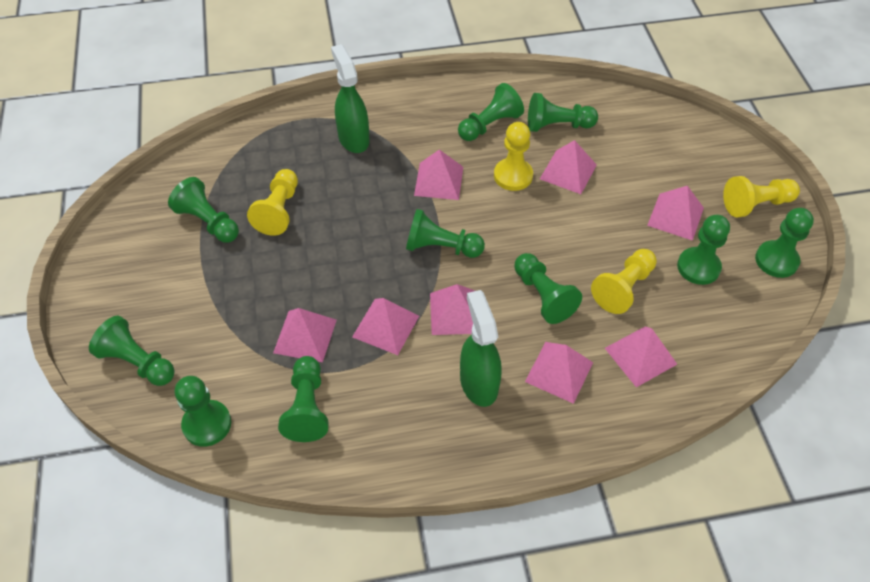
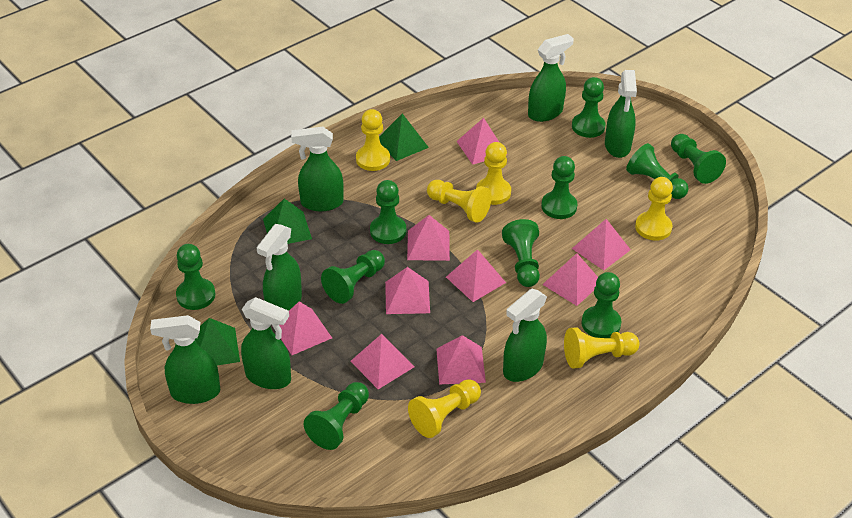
green pyramid: none = 0 -> [195,318,240,366] [263,199,312,244] [379,114,429,161] = 3
green spray bottle: [331,44,370,153] [460,290,502,407] = 2 -> [150,315,221,404] [241,297,291,389] [256,224,302,311] [291,127,344,211] [503,289,547,382] [528,34,574,122] [605,70,637,158] = 7
pink pyramid: [273,308,337,362] [352,298,419,355] [414,149,463,200] [430,284,475,335] [525,342,593,404] [540,140,597,194] [605,326,677,387] [647,186,704,241] = 8 -> [279,302,332,355] [351,334,414,389] [385,267,430,314] [407,215,450,261] [436,335,486,384] [446,249,506,302] [457,118,499,165] [542,253,598,306] [572,219,631,270] = 9
yellow pawn: [247,169,298,236] [494,122,533,191] [591,249,657,314] [723,176,800,217] = 4 -> [356,109,390,171] [408,379,481,438] [427,180,492,223] [476,142,511,205] [564,327,640,368] [635,177,673,241] = 6

